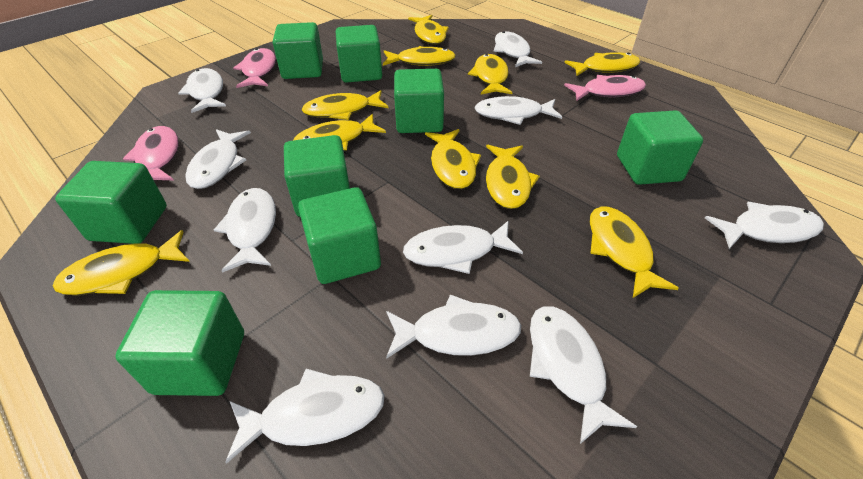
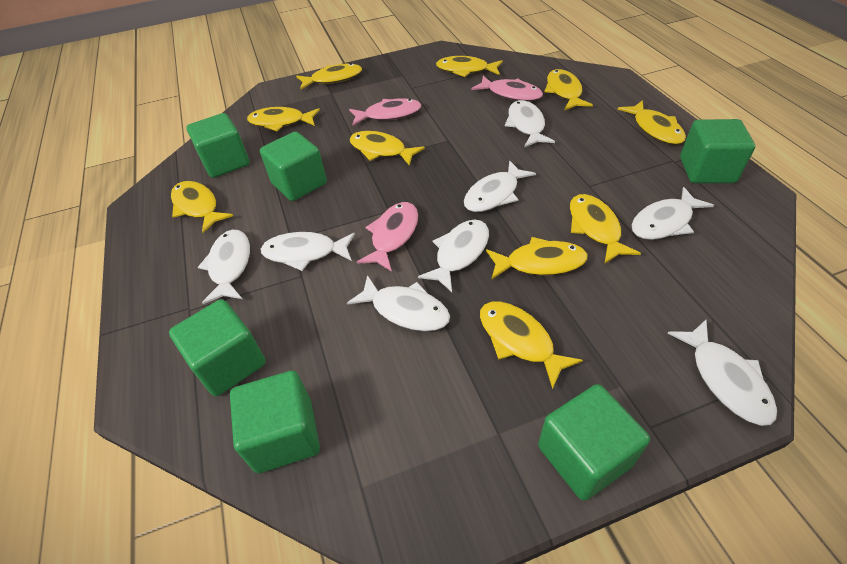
green cube: [55,161,167,244] [115,290,244,396] [273,22,323,79] [284,135,350,217] [298,187,381,284] [336,25,382,83] [394,69,444,133] [617,110,703,185] = 8 -> [169,299,266,396] [186,113,249,178] [230,370,320,473] [260,131,327,201] [538,384,650,501] [680,119,755,183] = 6
white fish: [178,68,226,113] [185,129,251,189] [214,188,276,273] [225,369,385,463] [386,294,521,359] [403,221,523,274] [474,96,562,125] [493,31,542,67] [530,306,637,444] [705,202,824,249] = 10 -> [198,230,250,304] [261,232,355,271] [347,275,450,331] [418,220,489,292] [464,160,536,212] [505,100,555,147] [632,187,714,240] [667,320,777,426] = 8

